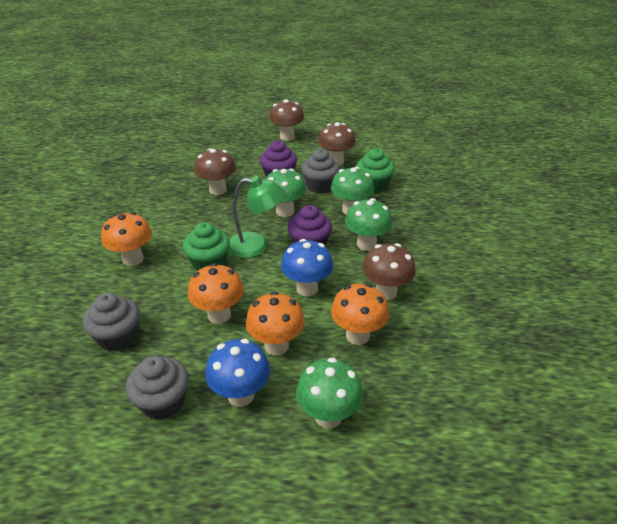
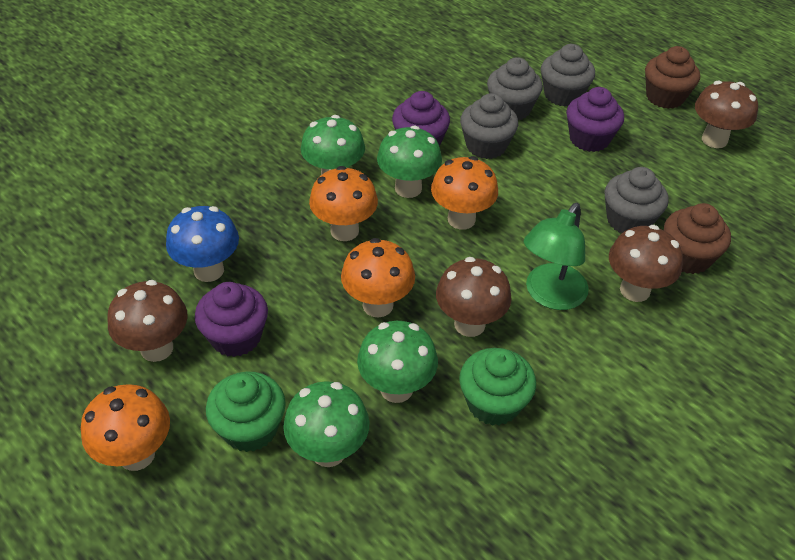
blue mushroom: [205,339,270,407] [281,239,333,296] = 2 -> [166,206,239,282] = 1
brown cupcake: none = 0 -> [645,46,700,109] [664,203,731,274] = 2
grey cupcake: [83,293,140,351] [126,355,189,420] [301,149,340,193] = 3 -> [460,93,518,159] [487,57,543,120] [541,44,595,107] [604,167,669,233] = 4
purple cupcake: [260,140,297,177] [287,205,332,245] = 2 -> [195,282,268,357] [392,91,450,147] [566,87,624,152] = 3

